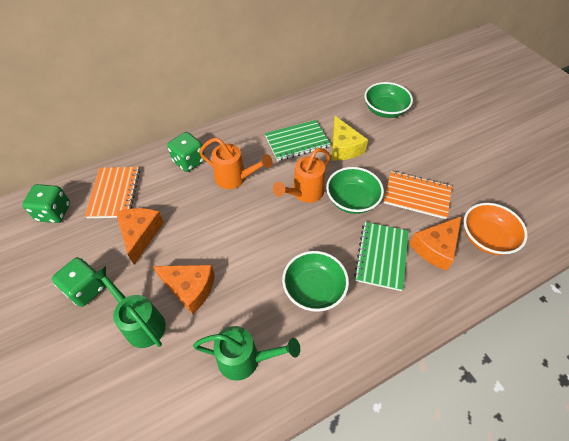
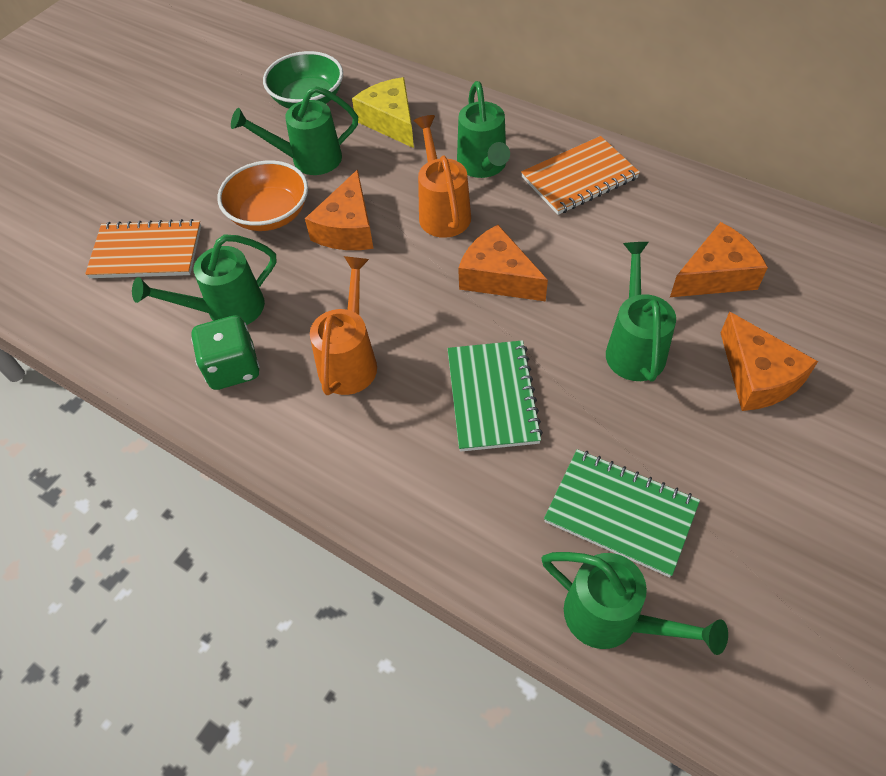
green bowl: [282,251,349,312] [326,167,384,214] [365,82,413,118] = 3 -> [263,51,343,109] = 1
green dice: [22,184,70,223] [52,257,106,307] [167,132,205,172] = 3 -> [191,315,260,390] = 1
green watering can: [91,266,166,348] [193,326,300,381] = 2 -> [132,234,277,325] [231,86,358,175] [457,81,510,178] [542,552,728,655] [606,242,676,381] = 5
orange cheese: [116,208,164,265] [153,265,215,314] [410,216,462,271] = 3 -> [305,169,374,250] [458,225,548,301] [670,222,768,297] [721,311,818,411] = 4

